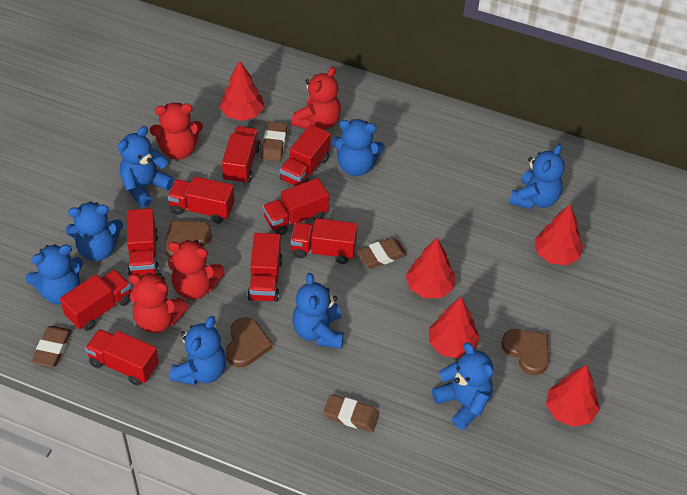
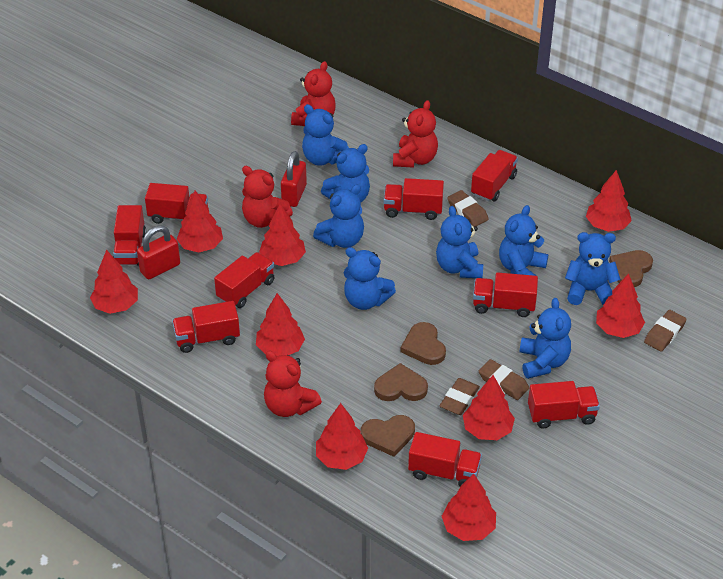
brown heart: [165,221,212,257] [226,317,273,367] [501,329,549,375] = 3 -> [361,415,415,457] [374,363,428,401] [400,322,446,365] [609,250,653,287] = 4
red padlock: none = 0 -> [137,225,180,279] [281,151,307,207] = 2
red tree: [220,61,264,121] [406,238,455,298] [429,297,480,359] [535,205,583,265] [546,365,600,427] = 5 -> [90,250,138,314] [177,191,223,253] [256,293,305,356] [259,204,306,266] [316,403,368,470] [442,473,496,541] [463,375,515,440] [586,170,632,232] [596,274,645,338] = 9

